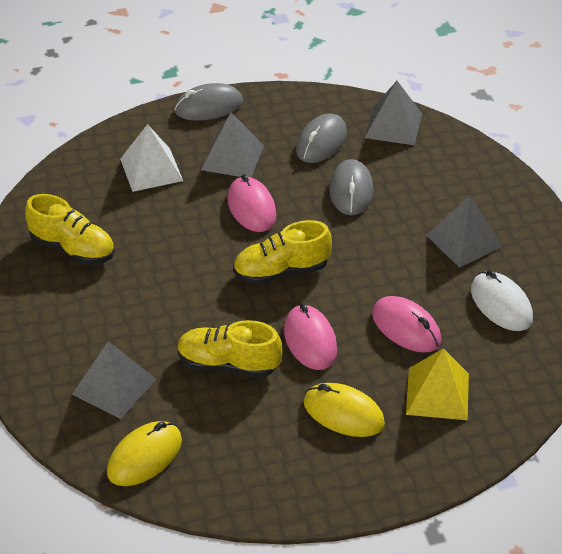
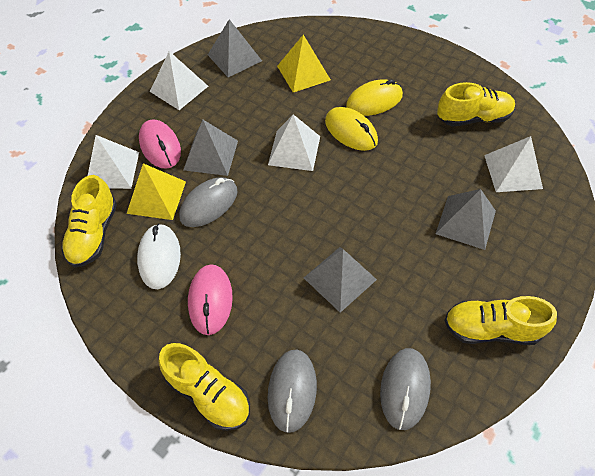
pink mouse: [227,174,276,232] [284,304,337,370] [372,296,441,353] = 3 -> [139,119,181,169] [188,264,233,335] = 2
white pyramid: [120,124,183,192] = 1 -> [88,135,139,189] [150,51,208,110] [268,114,320,171] [484,136,543,192] = 4
yellow pyramid: [406,348,469,420] = 1 -> [127,163,186,220] [277,35,331,92] = 2
yellow shoe: [25,194,115,264] [177,320,282,377] [233,220,332,285] = 3 -> [61,175,117,268] [159,343,250,431] [437,82,515,127] [444,296,557,345] = 4

